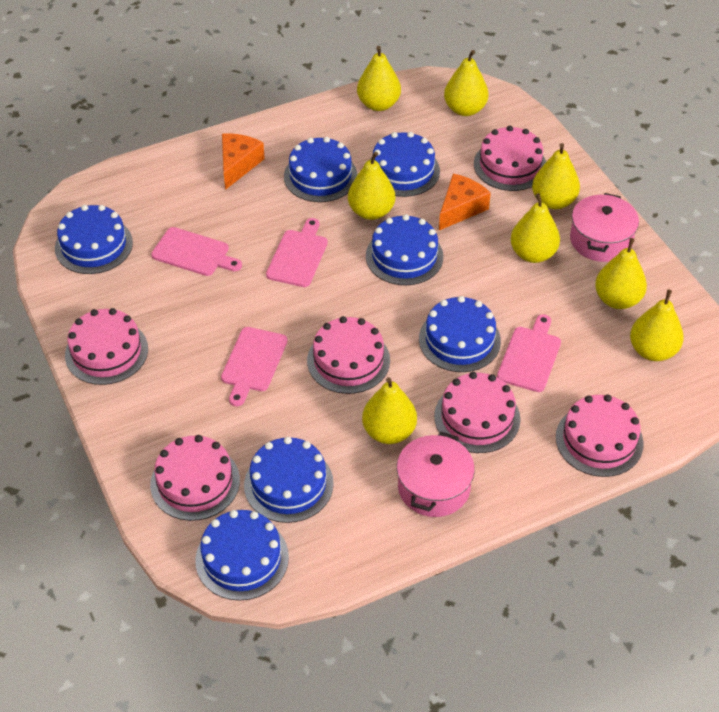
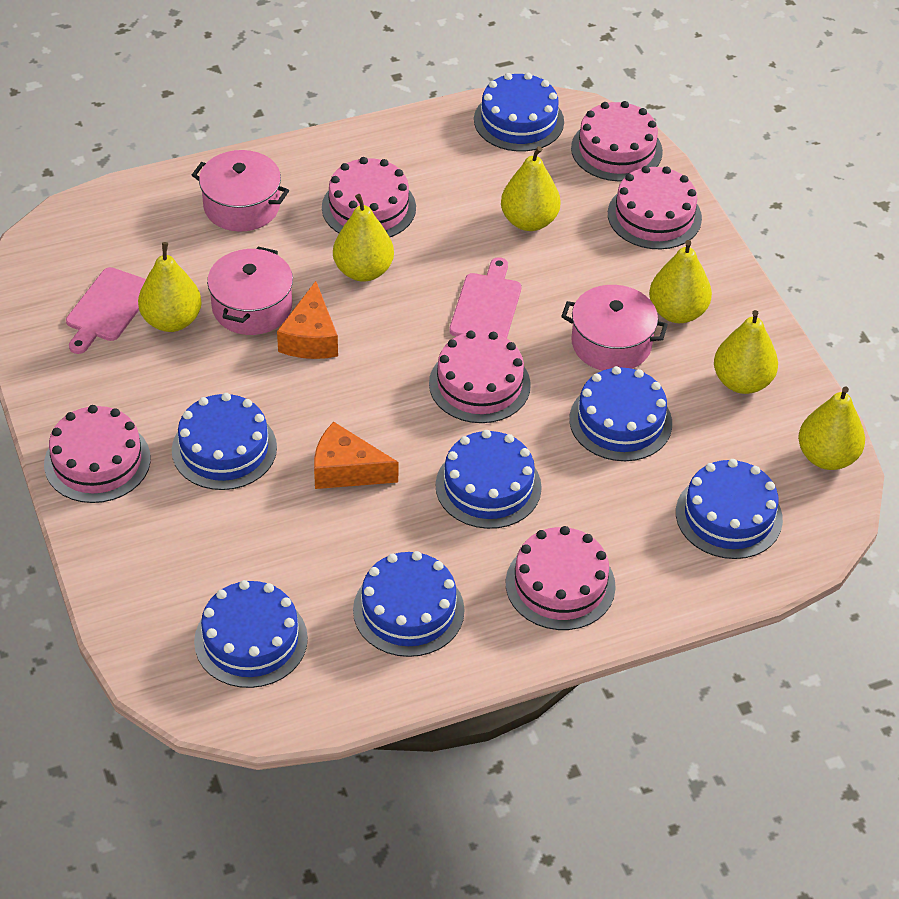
pink cutting board: [151,227,242,276] [221,327,287,406] [266,218,328,287] [497,314,561,392] = 4 -> [66,267,146,354] [449,257,521,338] = 2
pink pot: [397,432,475,517] [570,193,639,262] = 2 -> [192,150,289,232] [207,246,293,335] [561,285,668,371] = 3
yellow pear: [348,152,395,220] [357,46,401,111] [362,377,417,444] [444,50,489,116] [511,193,560,263] [532,143,580,209] [595,238,647,309] [630,289,684,361] = 8 -> [138,242,202,332] [333,194,394,282] [501,146,561,231] [649,240,712,323] [714,310,778,394] [798,386,865,470] = 6

